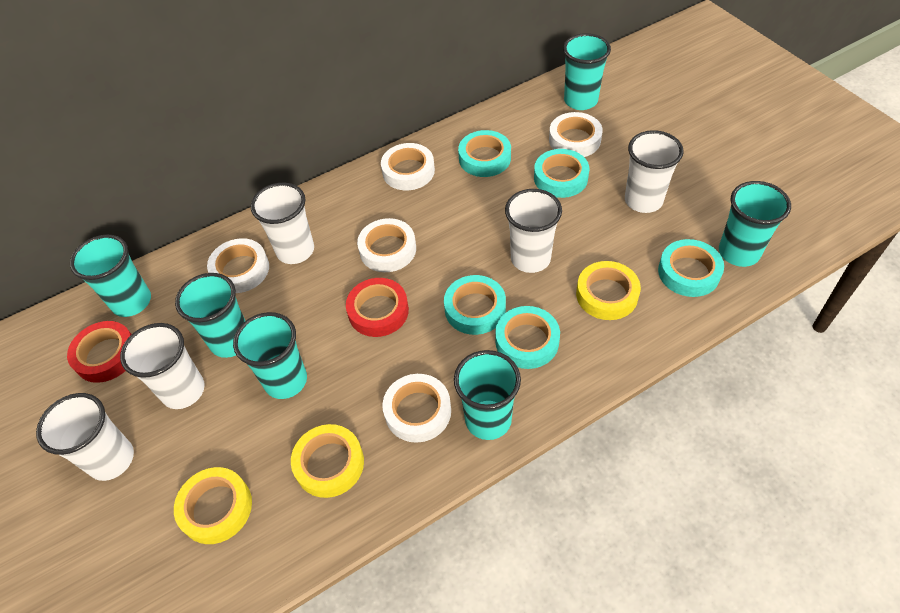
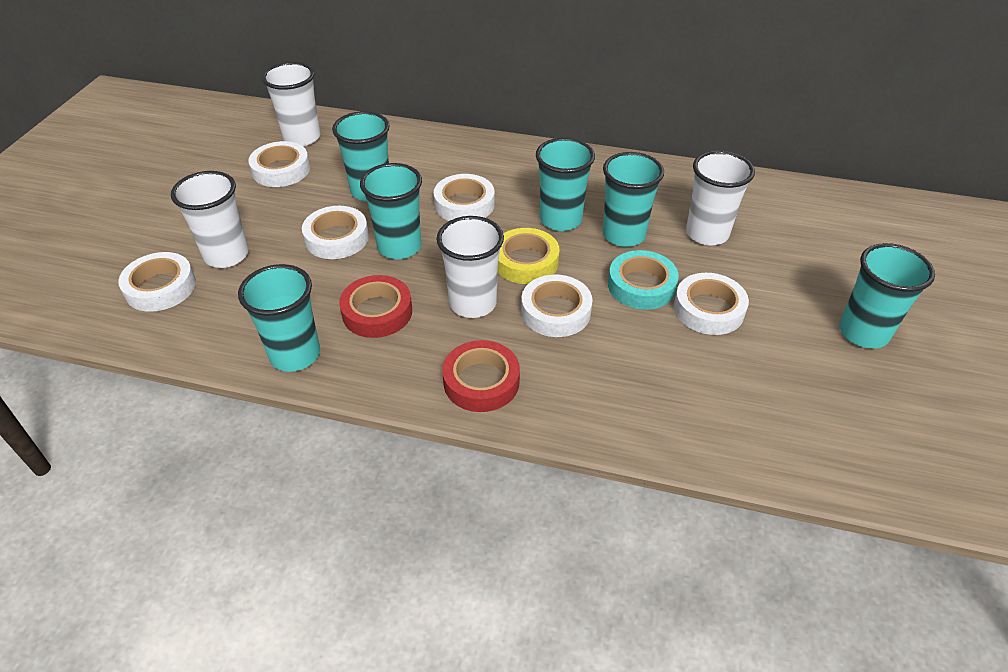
turquoise tape: [444,275,506,335] [458,130,511,177] [495,306,560,369] [534,149,589,198] [658,239,724,297] = 5 -> [608,250,679,310] = 1
white cup: [36,393,134,481] [120,323,205,409] [251,183,314,264] [505,189,562,273] [625,130,684,213] = 5 -> [171,171,249,268] [262,62,320,146] [437,216,504,318] [686,151,755,246] = 4
white tape: [207,238,269,293] [357,218,416,272] [381,143,435,190] [382,374,451,443] [549,112,603,157] = 5 -> [118,252,196,312] [248,141,310,187] [302,206,369,259] [434,174,495,221] [521,275,593,337] [674,273,749,335] = 6
yellow tape: [174,467,252,544] [291,424,364,498] [576,261,641,320] = 3 -> [498,228,559,284] = 1

